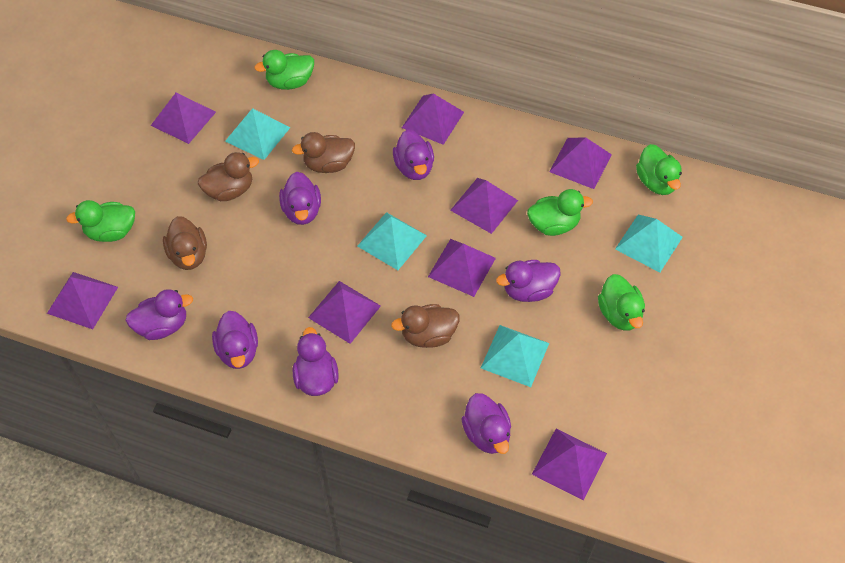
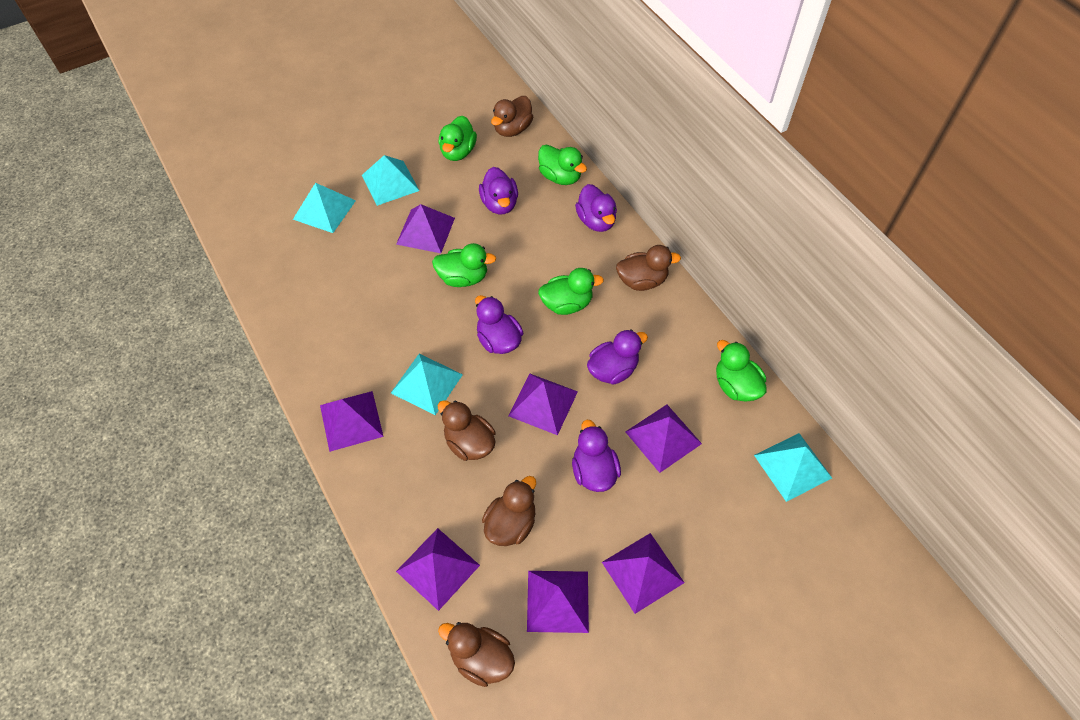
brown duck: [163,216,207,270] [198,152,259,201] [292,132,355,173] [391,304,459,348] = 4 -> [438,400,496,461] [438,622,515,687] [482,476,536,546] [491,96,533,137] [616,245,681,291] = 5
purple duck: [125,289,193,340] [212,311,258,369] [279,172,321,225] [293,327,339,396] [393,129,434,180] [461,393,511,454] [496,260,561,302] = 7 -> [475,295,523,354] [479,167,518,214] [572,419,621,492] [575,184,617,232] [587,329,648,385] = 5
purple pyramid: [47,272,118,329] [151,93,216,144] [308,281,381,344] [402,94,464,145] [428,239,496,297] [450,178,518,234] [532,429,607,501] [549,137,612,189] = 8 -> [320,391,384,452] [396,204,455,253] [396,528,480,611] [508,374,578,435] [527,571,589,633] [602,533,684,614] [626,404,702,473] = 7

